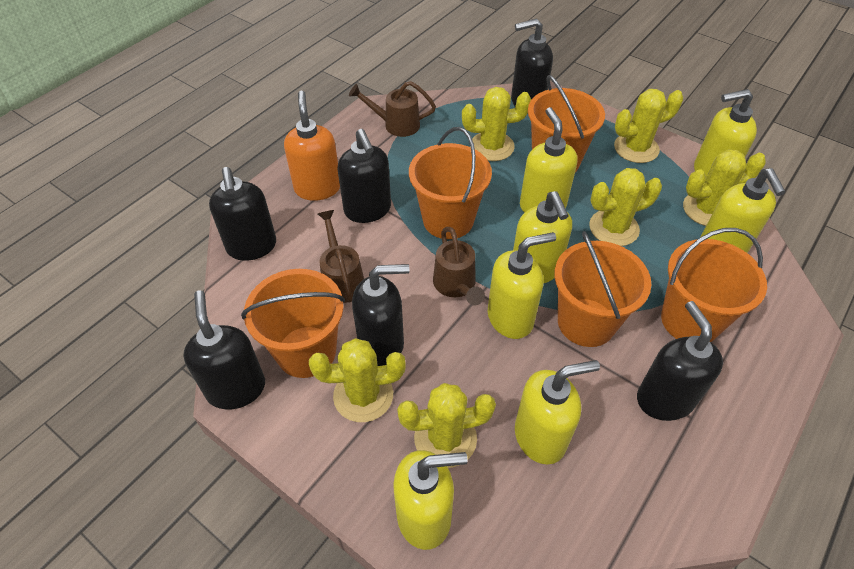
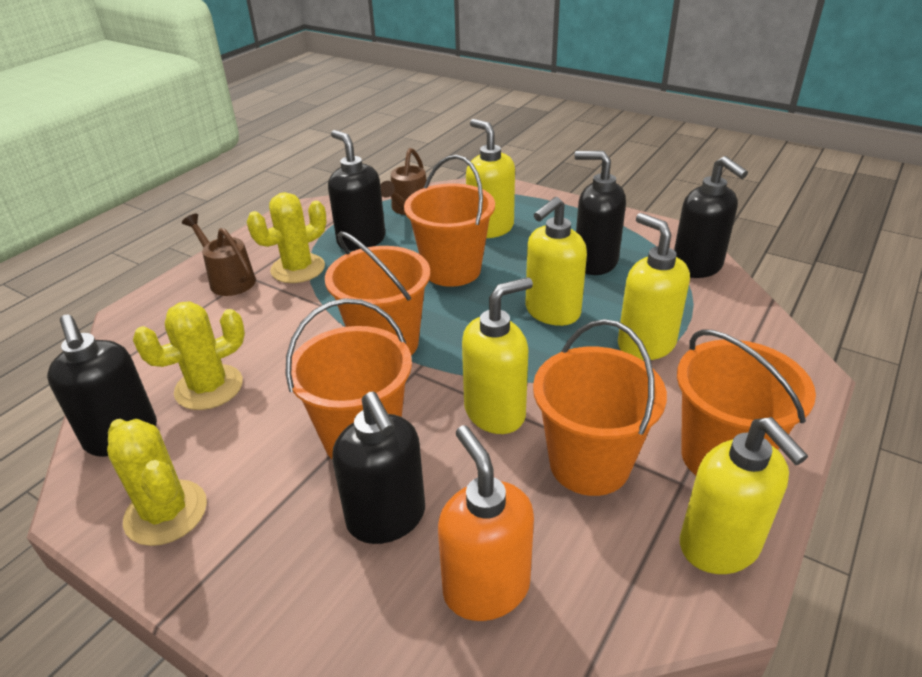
black soap dispenser: [183,290,265,410] [209,167,276,261] [337,129,391,223] [352,264,410,366] [511,18,553,106] [637,301,723,421] = 6 -> [47,315,157,457] [328,130,385,251] [332,391,425,544] [574,151,626,275] [674,156,748,278] = 5
brown watering can: [318,210,364,303] [349,81,436,137] [433,227,485,306] = 3 -> [182,214,256,296] [380,148,427,215] = 2
yellow cactus: [309,338,406,422] [397,383,496,468] [462,87,531,161] [589,168,662,246] [614,89,683,163] [683,149,766,226] = 6 -> [107,419,207,546] [133,301,245,410] [247,192,327,283] = 3
yellow soap dispenser: [393,450,468,550] [488,232,556,339] [513,191,572,284] [515,360,600,464] [520,107,578,213] [694,89,757,177] [700,168,785,253] = 7 -> [462,277,533,434] [466,119,515,238] [525,197,587,326] [618,213,690,360] [680,417,808,574] = 5

